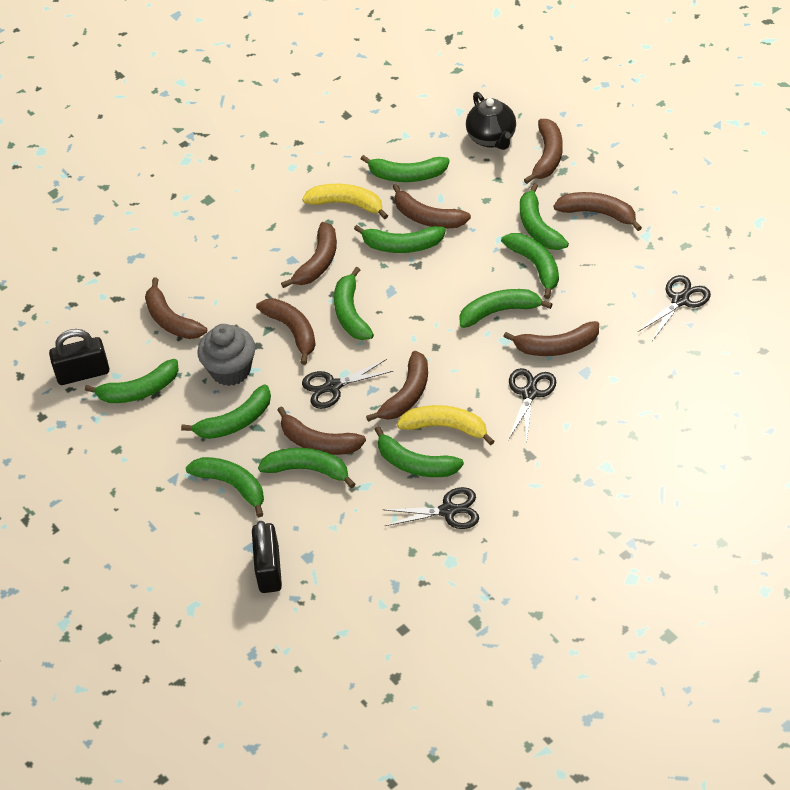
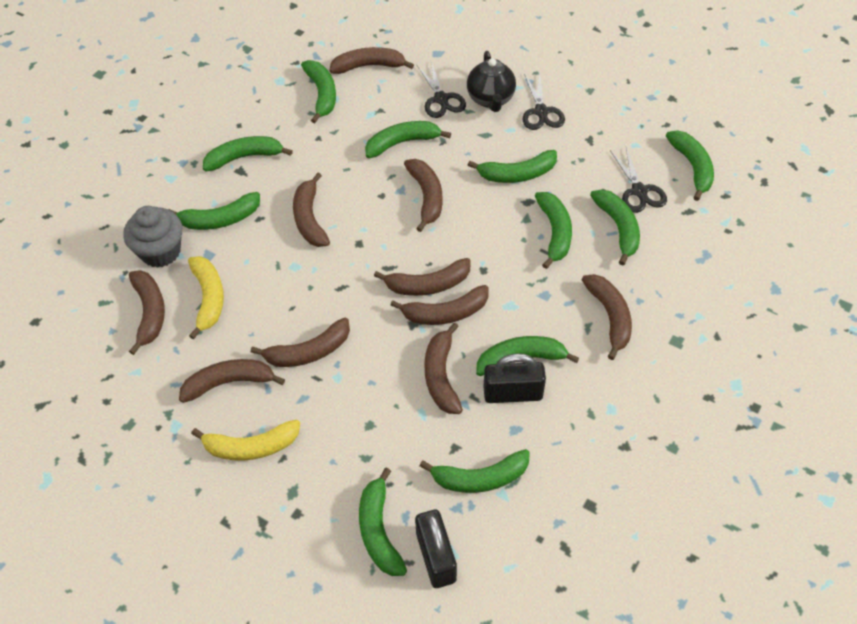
black scissors: [302,359,393,409] [382,487,479,529] [508,368,556,442] [638,275,711,341] = 4 -> [417,61,466,118] [523,73,565,130] [610,147,667,213] = 3
brown banana: [145,278,207,339] [256,298,316,365] [277,406,366,455] [281,222,337,288] [366,351,428,422] [392,184,471,228] [503,321,599,356] [524,119,563,184] [553,192,642,231] = 9 -> [129,270,165,355] [179,359,285,403] [251,318,350,367] [293,173,330,247] [329,47,414,74] [374,258,471,296] [390,285,489,325] [404,159,443,232] [424,322,463,414] [582,274,632,360] = 10

